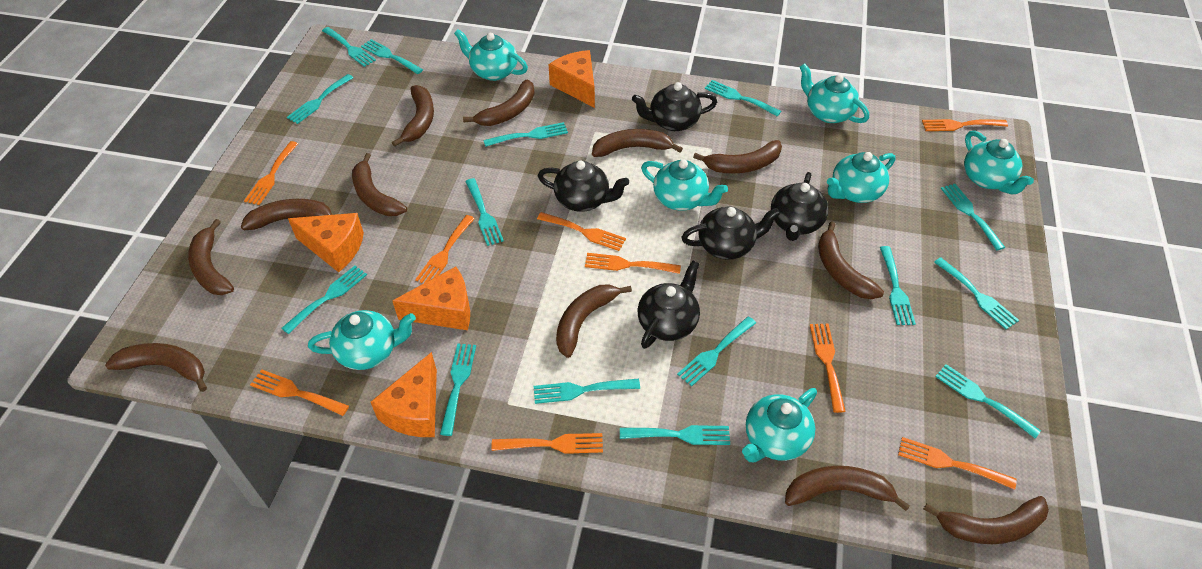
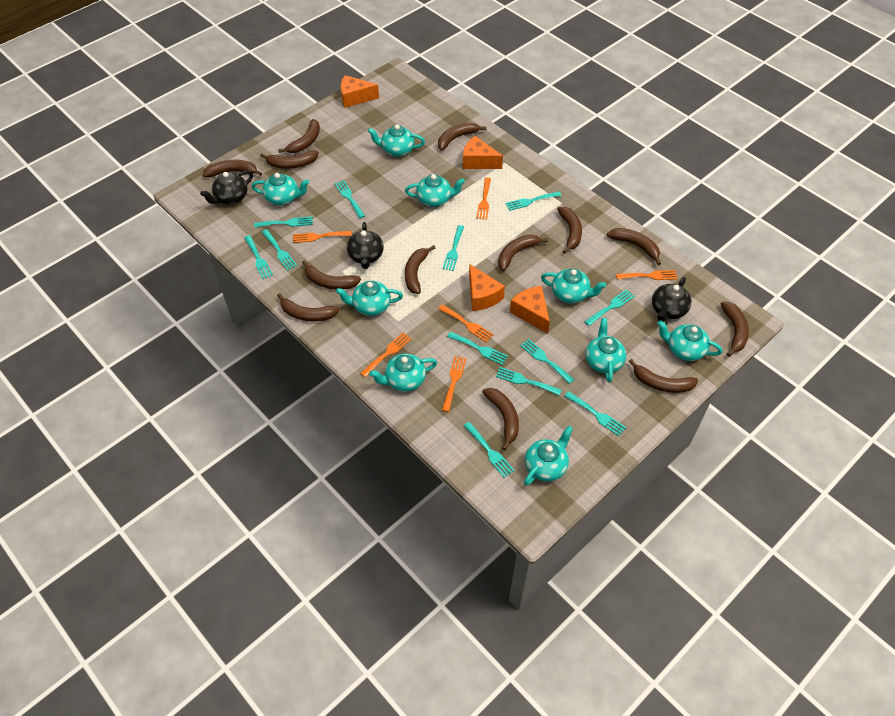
black teapot: [538,160,629,212] [632,82,717,131] [638,261,700,349] [681,206,780,260] [771,172,829,241] = 5 -> [200,170,253,204] [347,222,384,269] [652,277,691,322] = 3
brown banana: [105,343,207,392] [188,219,234,295] [241,199,332,230] [352,153,407,216] [392,85,434,147] [463,79,534,126] [556,284,632,358] [592,129,683,157] [693,140,782,173] [785,466,910,511] [818,221,884,299] [924,496,1049,544] = 12 -> [203,160,262,177] [260,151,318,169] [277,293,340,321] [278,119,320,153] [302,260,361,289] [405,245,435,294] [438,122,487,151] [482,388,519,450] [498,235,548,271] [557,207,582,254] [607,228,661,265] [629,359,698,393] [721,301,749,357] = 13
orange fork: [244,141,298,205] [250,369,349,416] [415,215,475,283] [491,433,603,454] [537,212,626,251] [585,253,681,274] [810,324,846,413] [898,437,1017,490] [922,119,1008,131] = 9 -> [293,231,352,243] [360,332,412,377] [438,305,494,343] [442,356,467,412] [476,178,491,220] [616,270,678,280] = 6
turquoise fork: [281,266,367,334] [287,74,353,124] [322,27,376,67] [361,39,423,74] [440,343,476,436] [465,178,504,246] [483,122,568,147] [534,379,640,404] [620,425,730,445] [677,316,756,387] [705,80,781,116] [880,246,916,325] [934,258,1019,330] [935,364,1041,438] [941,184,1005,250] = 15 -> [244,235,273,279] [254,216,313,228] [262,229,297,271] [334,180,365,218] [443,225,464,271] [447,332,508,365] [464,422,515,478] [496,367,561,395] [505,192,561,211] [520,339,574,384] [564,391,626,436] [585,289,635,326] = 12
turquoise teapot: [308,310,416,370] [454,29,528,81] [641,159,728,211] [742,388,817,462] [800,64,869,123] [827,152,895,203] [964,131,1034,194] = 7 -> [252,173,309,205] [336,281,403,316] [368,125,425,157] [369,354,437,392] [405,174,465,207] [524,426,573,486] [541,269,606,303] [586,318,626,383] [657,320,722,361] = 9

